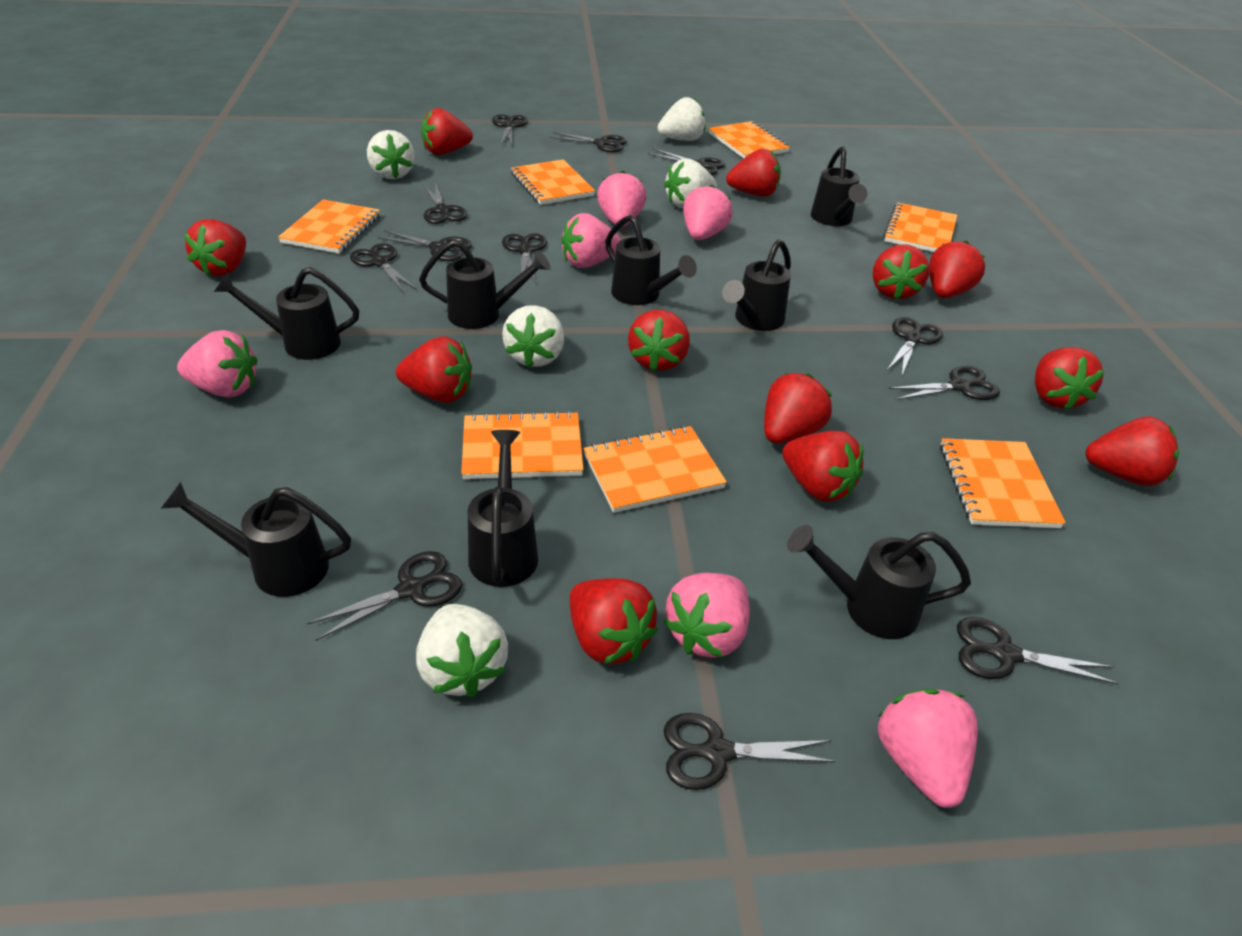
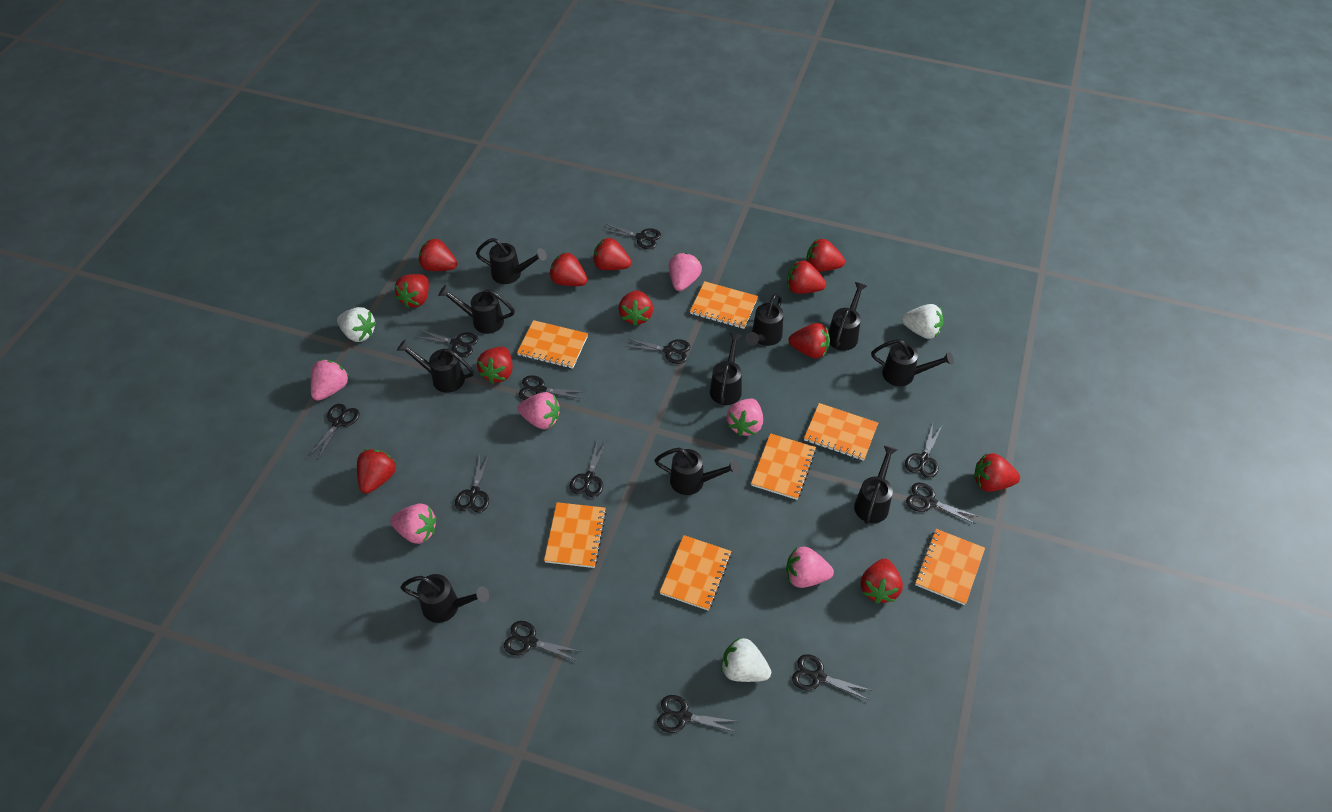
black watering can: [160,482,351,597] [214,267,359,360] [419,240,551,329] [468,430,538,587] [605,215,697,305] [722,239,791,331] [787,525,971,639] [811,146,867,226] = 8 -> [397,340,474,393] [400,574,489,623] [438,285,515,334] [476,238,547,284] [654,448,740,495] [710,333,742,405] [746,294,783,346] [828,282,867,351] [854,445,898,524] [871,339,954,386] = 10
white strawberry: [367,130,415,179] [416,604,508,698] [502,305,564,368] [657,97,706,141] [664,158,717,208] = 5 -> [337,307,377,342] [721,637,771,682] [902,304,943,339] = 3

